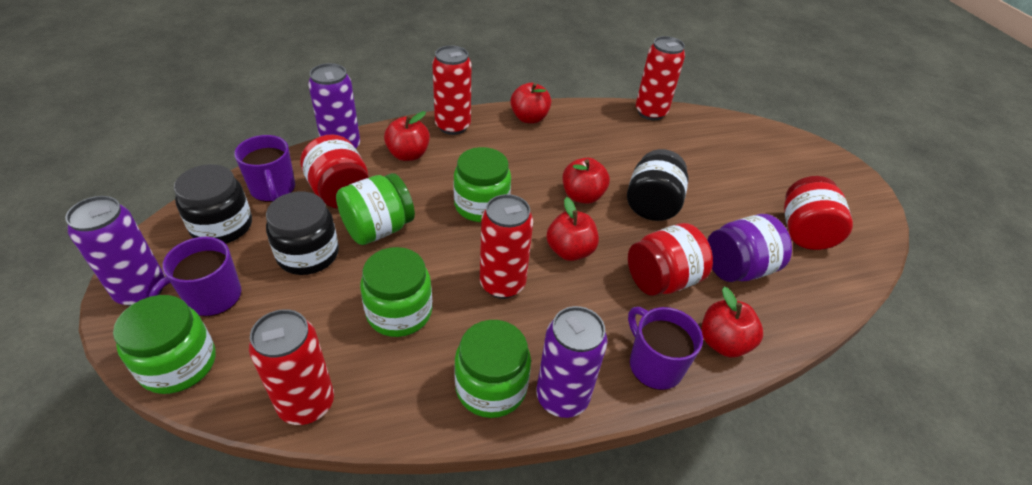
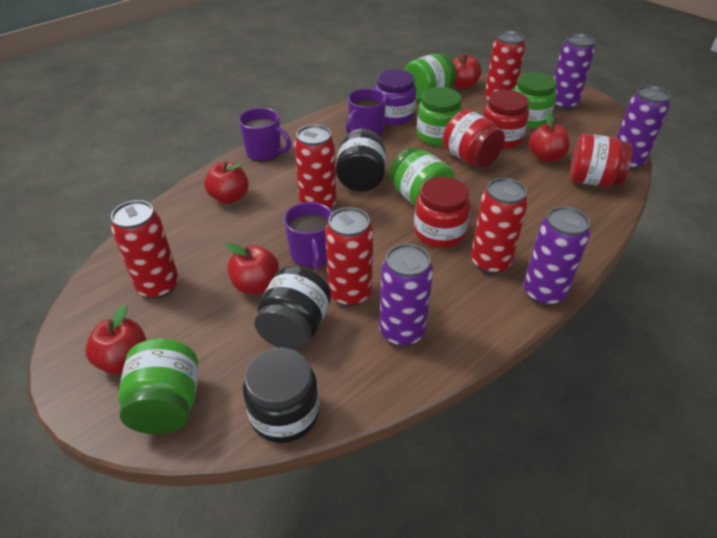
purple can: [65,196,165,306] [308,63,360,149] [536,306,607,418] = 3 -> [379,244,433,347] [523,206,590,306] [554,34,595,110] [617,85,671,170] = 4
red can: [249,309,334,425] [432,45,471,135] [480,194,533,299] [636,36,685,120] = 4 -> [111,200,179,299] [294,125,337,209] [325,207,373,307] [471,178,528,274] [485,31,525,102] = 5
red jar: [300,134,369,208] [628,223,713,296] [784,176,853,250] = 3 -> [414,177,471,248] [443,109,505,167] [483,90,529,149] [570,134,632,187] = 4

